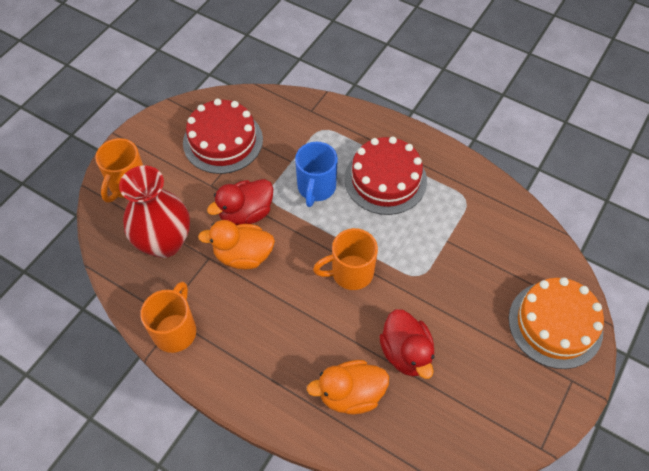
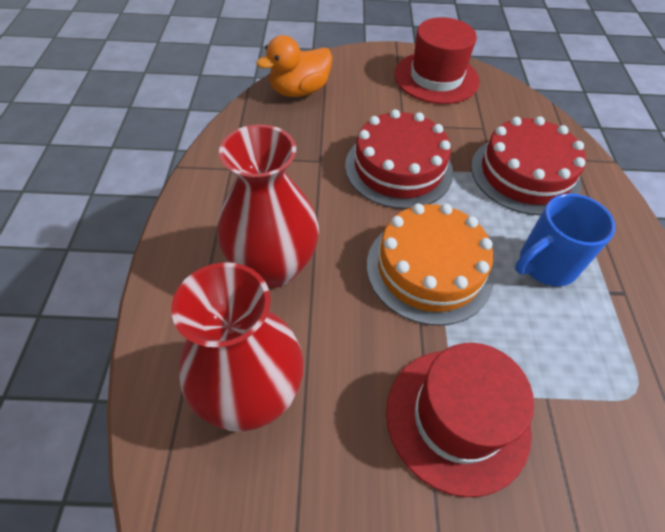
orange duck: [198,220,275,269] [307,360,389,415] = 2 -> [256,35,332,97] = 1
orange mug: [95,138,143,203] [140,282,196,353] [313,228,378,290] = 3 -> none = 0
red duck: [207,179,273,225] [379,309,434,379] = 2 -> none = 0
red hat: none = 0 -> [386,343,534,497] [394,17,480,104] = 2
red vase: [119,166,190,258] = 1 -> [171,262,304,432] [217,124,319,288] = 2

